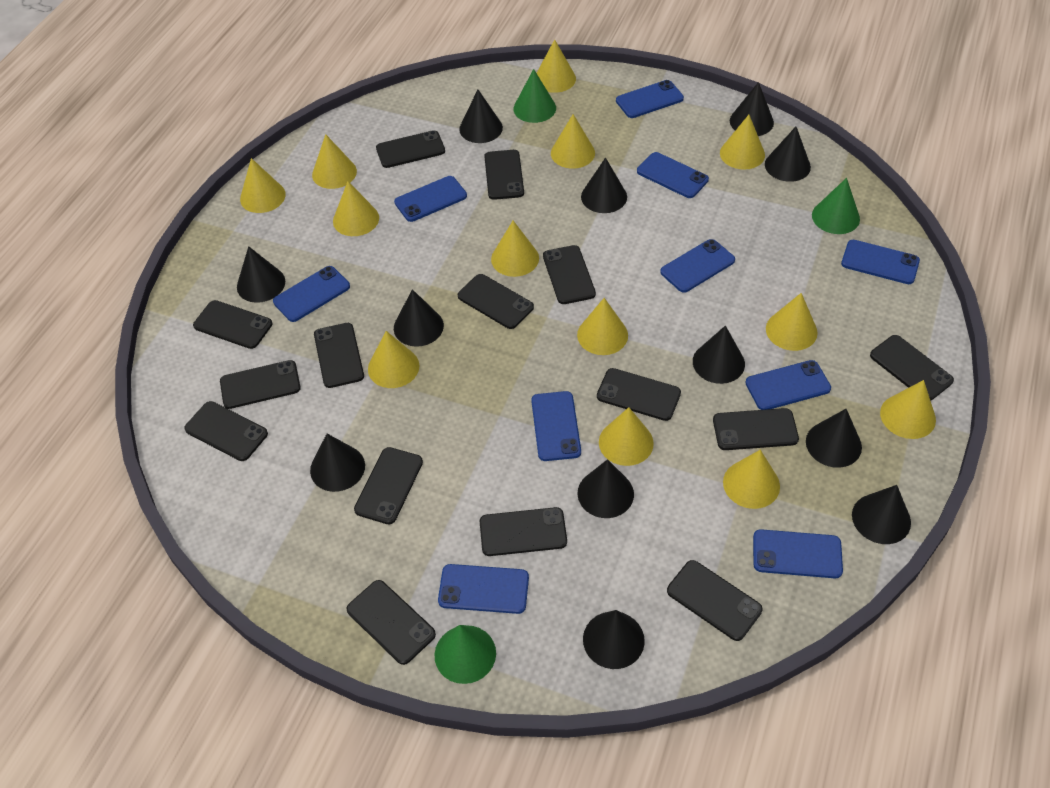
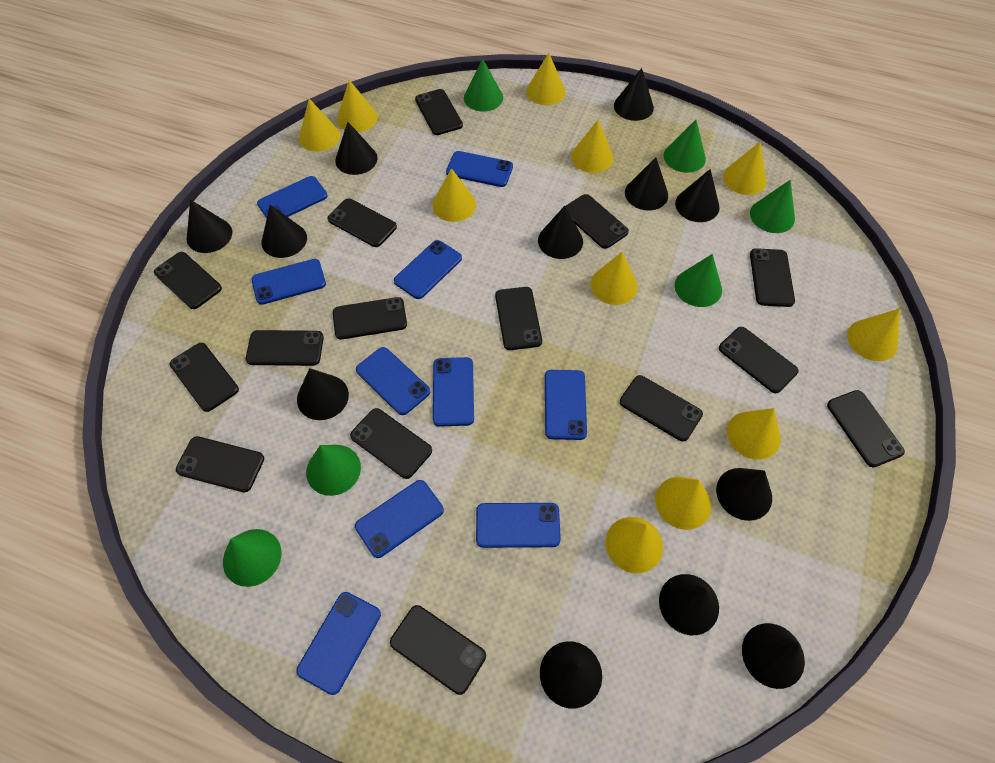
green cone: [434,625,496,684] [513,69,556,123] [812,178,860,234] = 3 -> [223,529,281,587] [306,445,361,496] [464,59,503,112] [664,120,706,173] [675,254,722,307] [750,180,795,233] = 6
yellow cone: [240,158,286,213] [312,134,357,189] [333,181,379,236] [368,331,419,388] [491,221,539,277] [537,39,576,93] [551,114,595,169] [577,298,628,355] [599,407,654,466] [720,115,765,170] [723,450,780,509] [766,293,818,351] [880,380,936,439] = 13 -> [299,99,340,152] [337,80,378,132] [432,168,476,222] [526,53,566,105] [571,120,613,173] [591,252,638,305] [606,517,663,573] [655,476,711,530] [723,142,767,195] [727,408,781,460] [847,308,900,361] = 11

